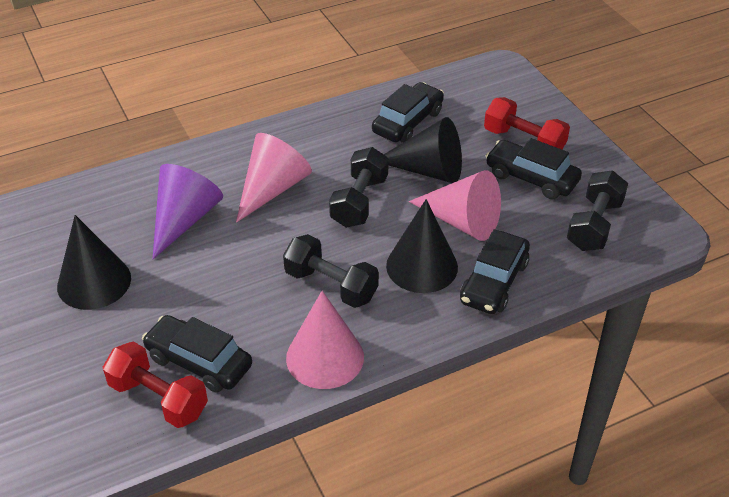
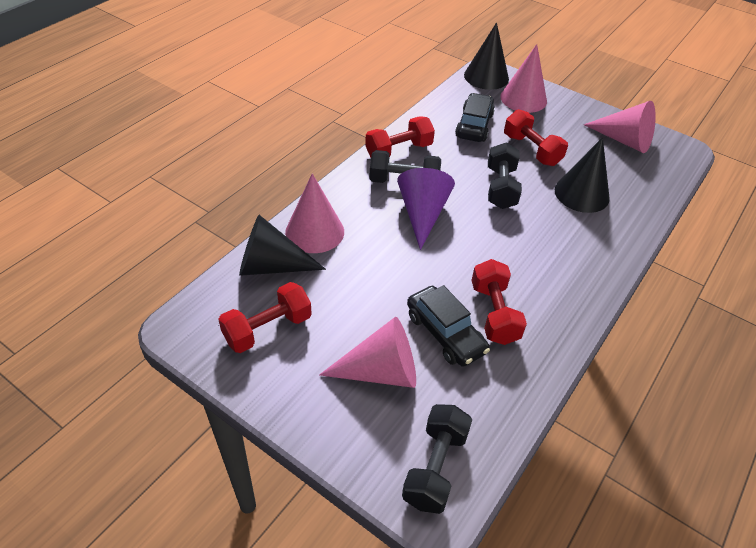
black car: [142,315,252,393] [372,82,444,143] [460,229,530,314] [486,138,582,199] = 4 -> [407,285,490,367] [455,93,495,142] = 2
pink cone: [236,133,312,223] [286,291,364,389] [409,170,501,241] = 3 -> [285,173,344,253] [319,317,416,388] [500,44,547,113] [584,101,656,153] = 4
red dumbbell: [103,342,208,428] [484,97,570,149] = 2 -> [218,282,312,353] [365,116,435,158] [471,259,527,345] [504,109,568,166] = 4

